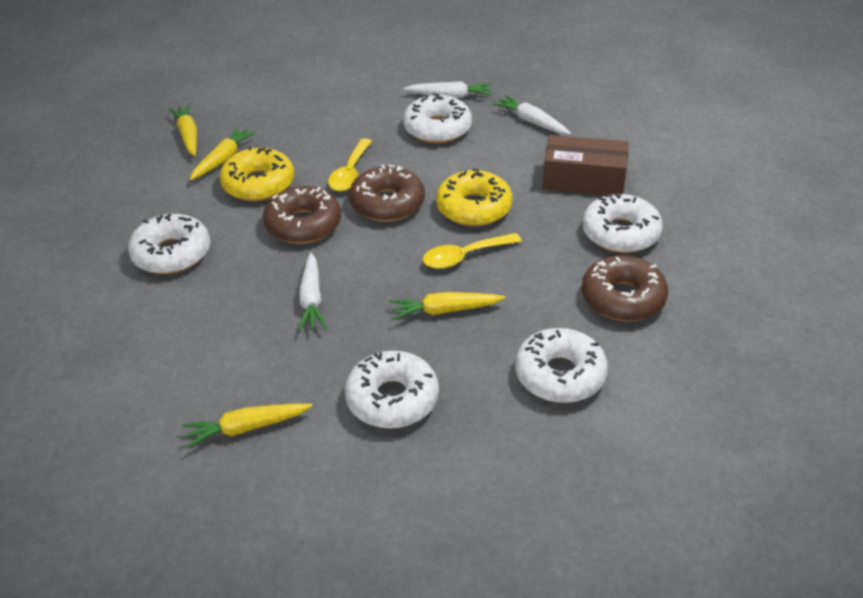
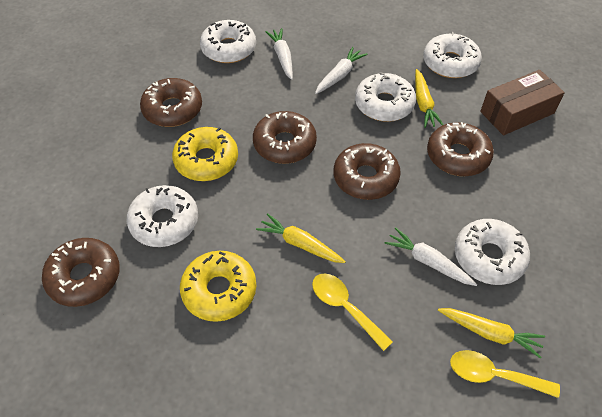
brown donut: [263,186,341,244] [349,165,425,222] [582,255,668,321] = 3 -> [42,238,120,307] [140,78,202,127] [253,111,317,164] [334,143,401,200] [427,122,494,176] = 5
yellow carrot: [169,104,197,156] [182,403,312,448] [190,127,256,180] [390,292,505,320] = 4 -> [256,213,346,263] [415,69,443,128] [438,308,545,359] = 3

